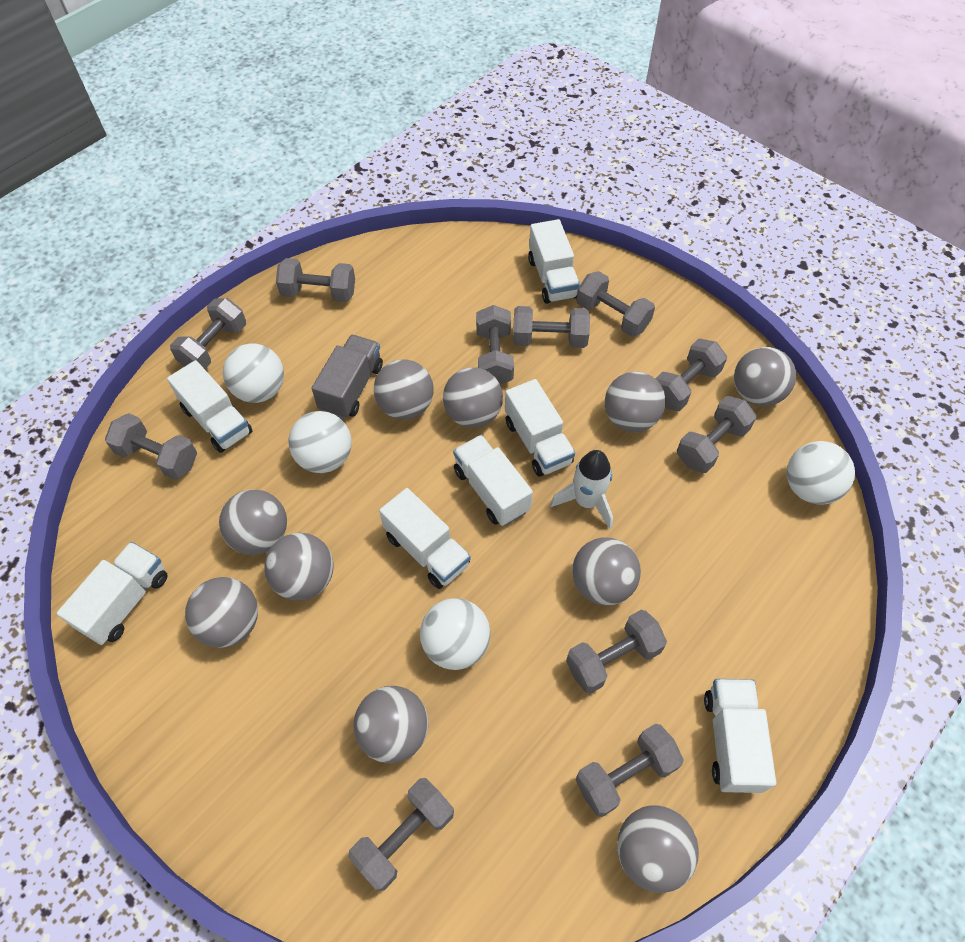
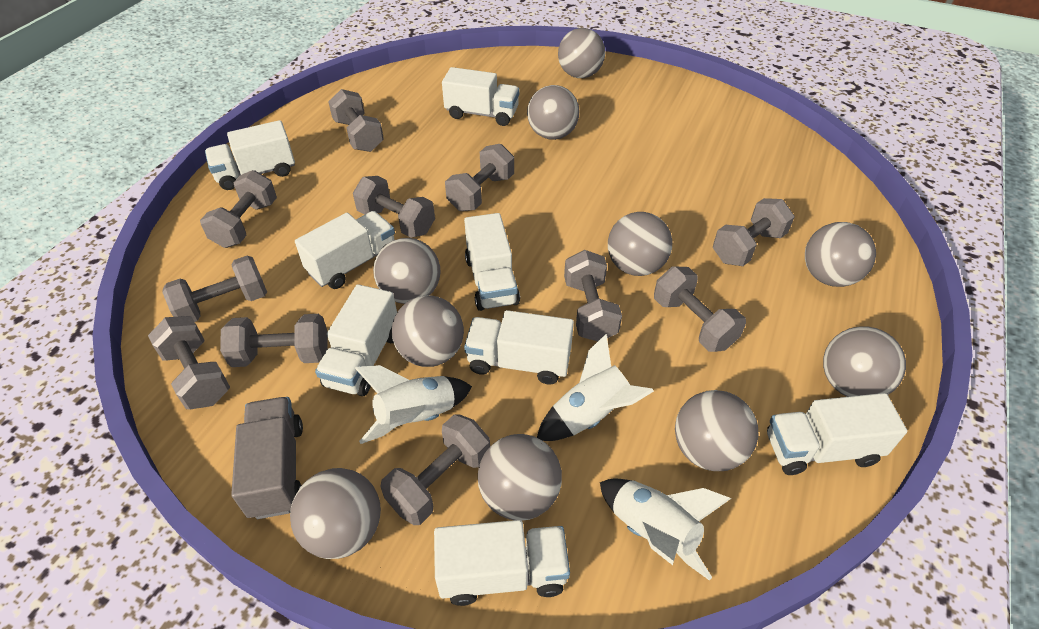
white ball: [223,343,284,403] [288,411,352,473] [420,598,491,670] [787,441,855,505] = 4 -> none = 0
white rocket: [550,450,613,529] = 1 -> [355,365,472,444] [537,334,654,441] [600,479,731,581] = 3
white truck: [57,542,168,645] [167,360,252,453] [379,488,471,589] [453,435,533,526] [505,379,575,476] [528,219,580,304] [704,679,776,793] = 7 -> [205,120,295,190] [295,211,395,289] [315,284,397,396] [434,520,570,606] [442,67,520,126] [464,213,520,311] [464,310,574,385] [767,393,907,475] = 8

